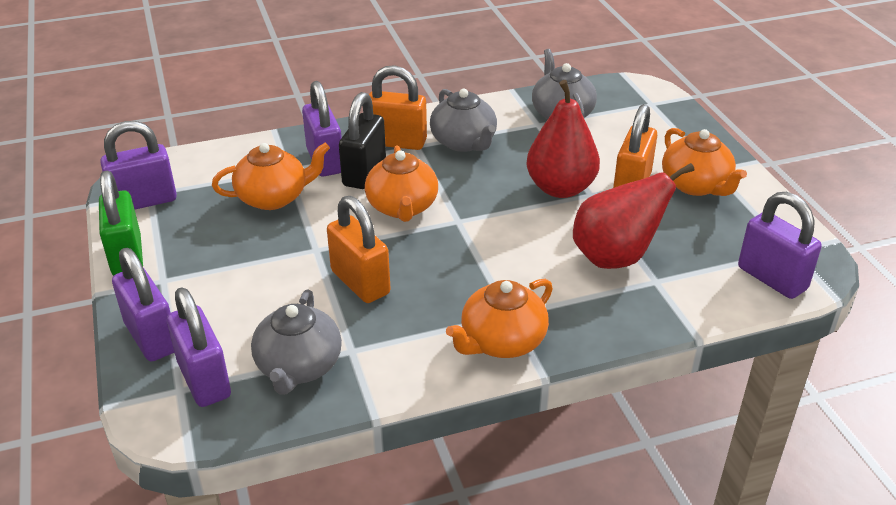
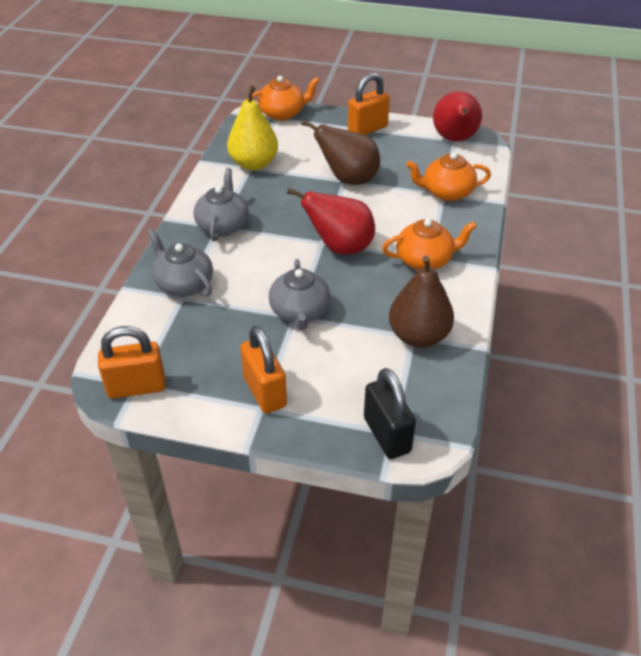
brown pear: none = 0 -> [301,120,380,185] [389,256,454,348] = 2
green padlock: [99,171,143,276] = 1 -> none = 0
orange teapot: [212,143,330,210] [365,145,438,222] [446,279,553,358] [662,128,747,196] = 4 -> [252,76,320,121] [382,219,477,270] [406,152,491,201] = 3
purple padlock: [100,121,177,210] [112,248,175,361] [167,287,231,407] [302,81,342,176] [738,192,822,299] = 5 -> none = 0
yellow pear: none = 0 -> [227,85,278,171] = 1

